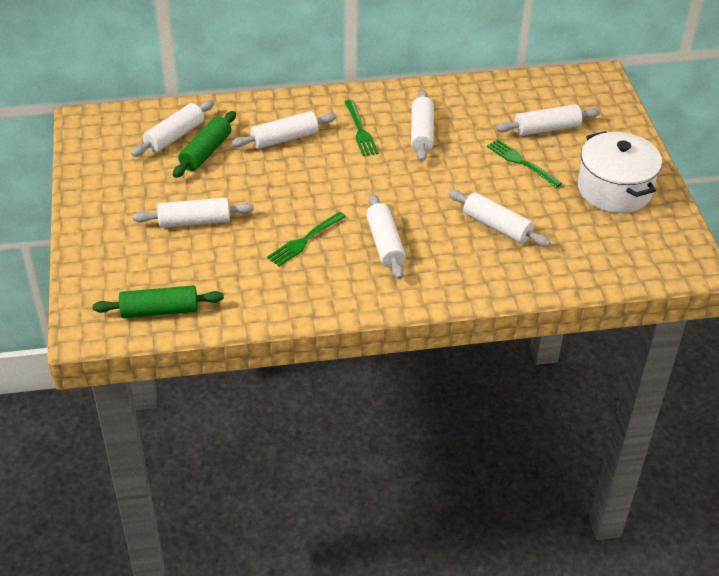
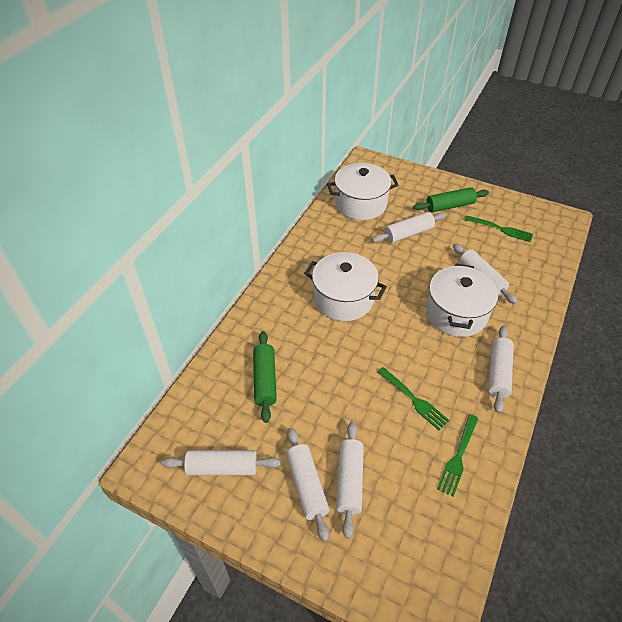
white pot: [578,131,662,213] = 1 -> [304,252,387,321] [327,163,398,220] [426,264,498,337] = 3
white rolling pin: [131,100,214,157] [133,198,254,228] [231,111,336,149] [366,194,406,279] [411,90,434,161] [448,190,550,246] [496,104,600,136] = 7 -> [161,450,281,475] [286,428,329,542] [336,421,364,539] [372,212,446,243] [453,244,518,304] [488,326,514,413] = 6

